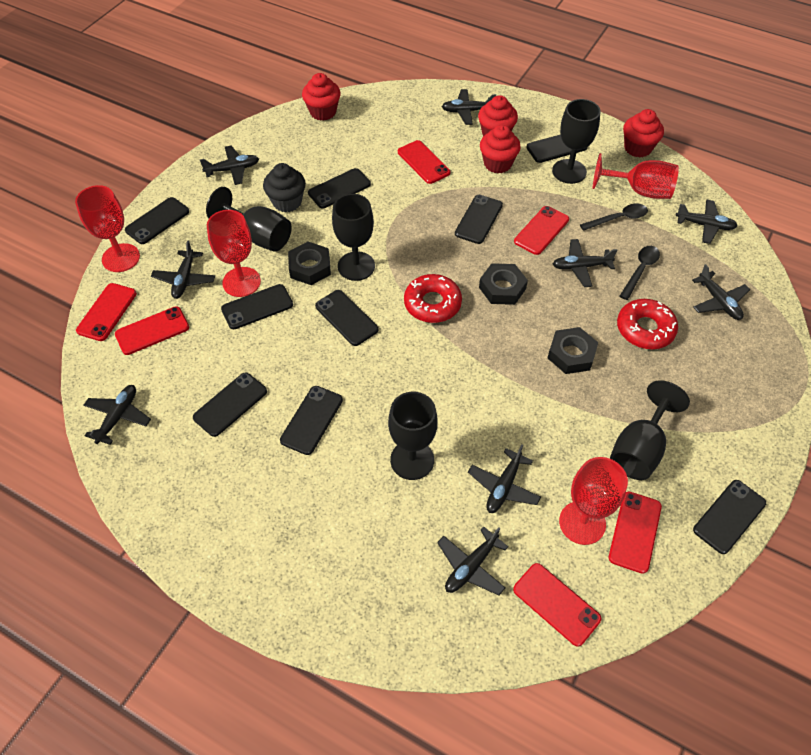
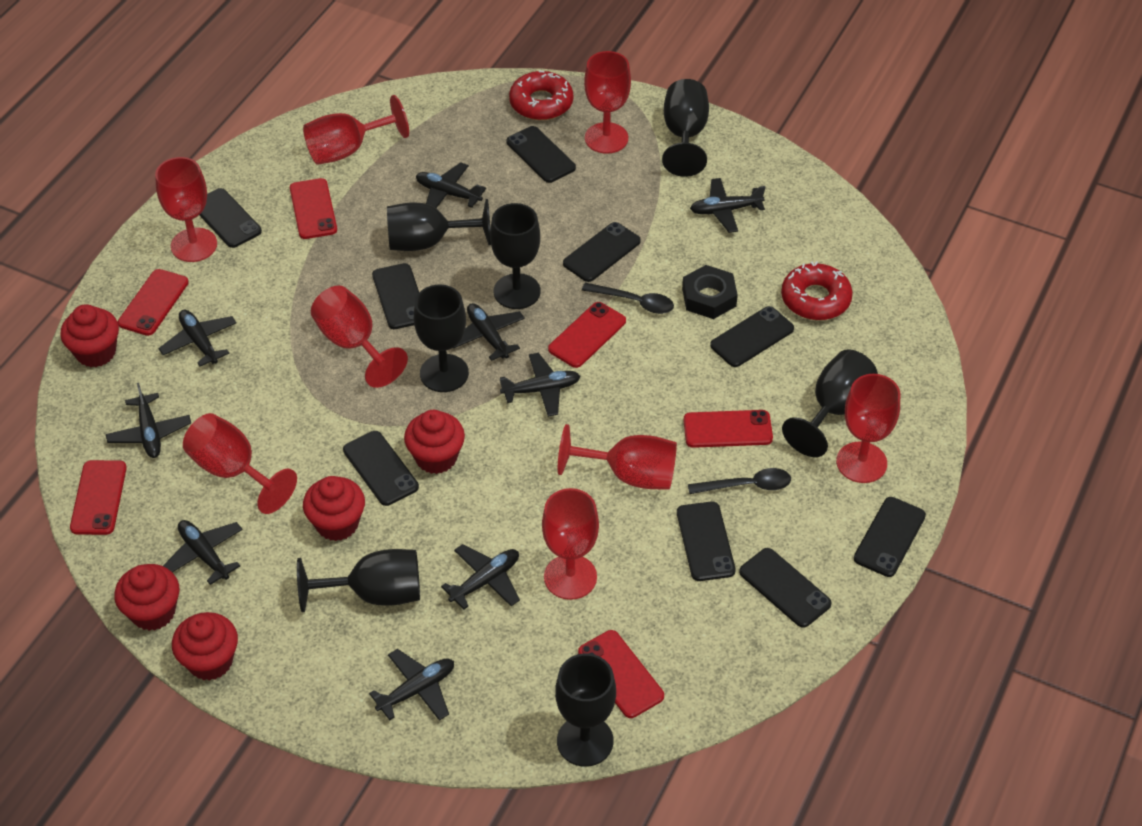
black cupcake: [263,163,306,212] = 1 -> none = 0
black goblet: [206,187,292,252] [332,194,375,281] [388,392,438,480] [552,99,601,184] [610,380,690,480] = 5 -> [297,549,420,612] [387,199,491,251] [414,285,469,392] [490,203,541,309] [555,653,616,767] [662,79,709,177] [782,349,878,457] = 7
black nut: [288,242,331,285] [479,263,528,305] [548,327,598,374] = 3 -> [682,265,738,319] = 1
red cupcake: [302,73,341,121] [478,95,518,136] [480,125,521,173] [623,109,664,158] = 4 -> [60,304,119,367] [114,564,180,631] [172,612,238,681] [303,476,365,541] [404,410,465,474] = 5
red goblet: [75,185,140,272] [207,210,261,297] [559,457,628,545] [592,153,679,199] = 4 -> [155,157,217,262] [183,413,297,514] [303,95,409,165] [311,285,408,388] [542,488,599,600] [558,424,677,490] [584,51,631,154] [836,374,900,483] = 8

